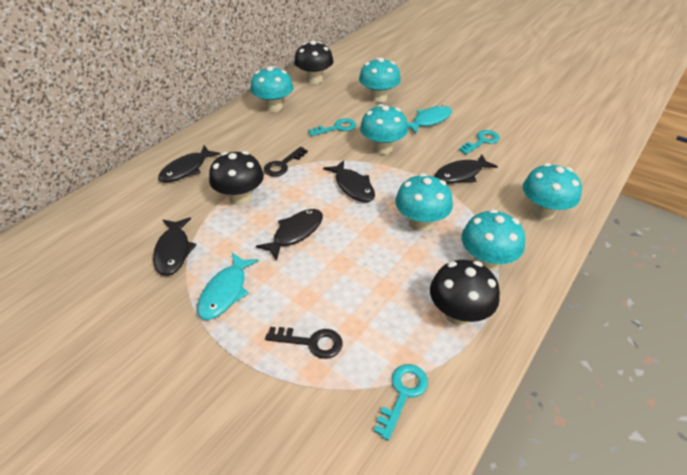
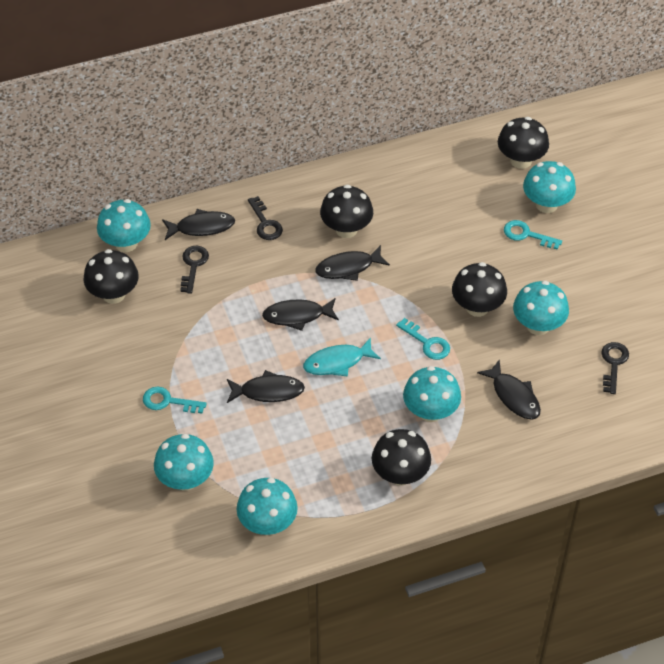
black key: [264,147,308,177] [265,327,343,359] = 2 -> [180,246,209,294] [248,196,283,240] [601,342,629,394] = 3
black mushroom: [209,151,264,205] [294,41,334,84] [430,260,500,326] = 3 -> [83,249,139,304] [320,185,373,238] [372,429,431,486] [452,262,507,317] [498,117,549,169] = 5
turquoise fish: [197,253,259,320] [407,106,452,134] = 2 -> [303,337,381,377] = 1

